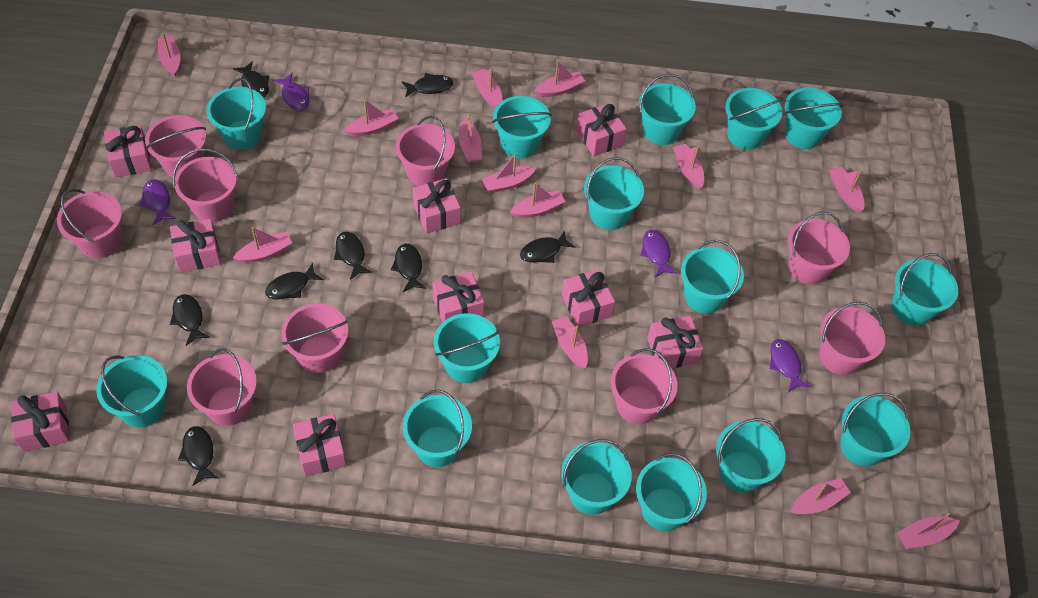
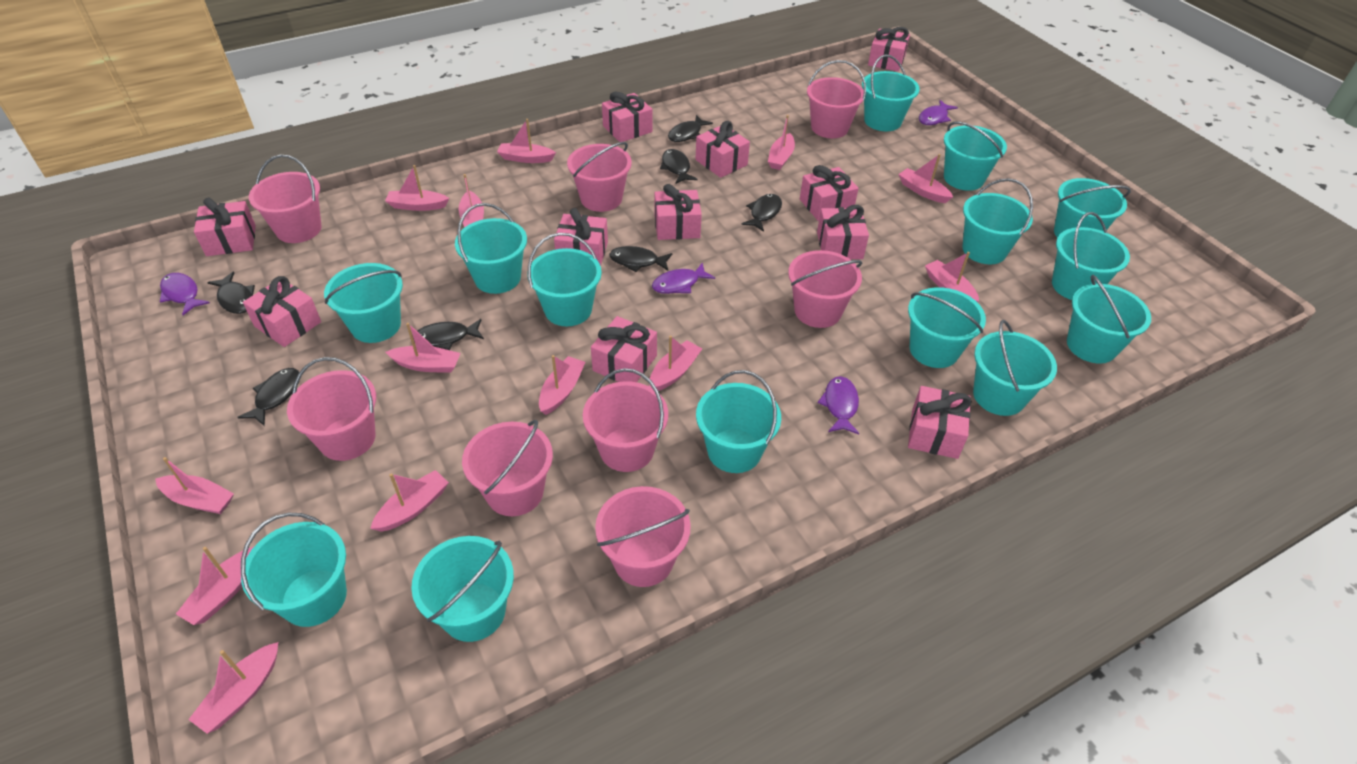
black fish: [170,294,210,346] [178,426,219,486] [233,61,269,98] [265,263,324,299] [334,232,373,280] [391,244,426,292] [402,73,454,98] [520,230,575,263] = 8 -> [207,271,255,314] [238,368,300,426] [413,319,484,350] [609,246,673,272] [660,149,698,184] [668,115,713,142] [741,194,782,232] = 7
pink bucket: [57,189,122,259] [145,115,206,178] [173,148,238,222] [187,348,257,426] [281,303,348,373] [396,116,455,186] [610,349,678,424] [788,212,850,284] [819,302,885,375] = 9 -> [249,155,322,243] [287,357,376,461] [462,420,553,516] [567,142,632,212] [583,368,668,472] [595,486,691,587] [788,250,862,328] [807,60,866,138] = 8
pink gift: [11,392,70,452] [104,125,152,178] [170,219,221,273] [293,414,346,477] [413,178,461,234] [432,272,484,323] [562,269,615,327] [576,103,627,156] [647,316,703,368] = 9 -> [194,197,256,256] [243,276,321,347] [554,208,608,266] [591,316,657,382] [602,92,652,142] [655,184,702,240] [695,121,750,178] [800,165,859,221] [817,205,869,259] [868,27,910,72] [908,386,972,459] = 11
turquoise bucket: [96,355,167,427] [207,78,266,150] [403,389,472,467] [434,313,500,383] [492,96,552,159] [561,439,632,515] [584,157,644,230] [636,453,707,531] [639,74,696,145] [681,240,744,314] [716,418,785,493] [725,88,783,150] [785,88,844,149] [840,393,910,466] [892,253,958,326] = 15 -> [241,513,347,627] [324,263,403,343] [411,536,514,642] [455,203,527,294] [527,233,602,326] [696,370,781,473] [862,54,920,131] [908,287,986,368] [944,121,1007,191] [962,178,1033,264] [973,320,1057,416] [1052,212,1130,300] [1054,178,1131,238] [1067,275,1151,363] = 14

